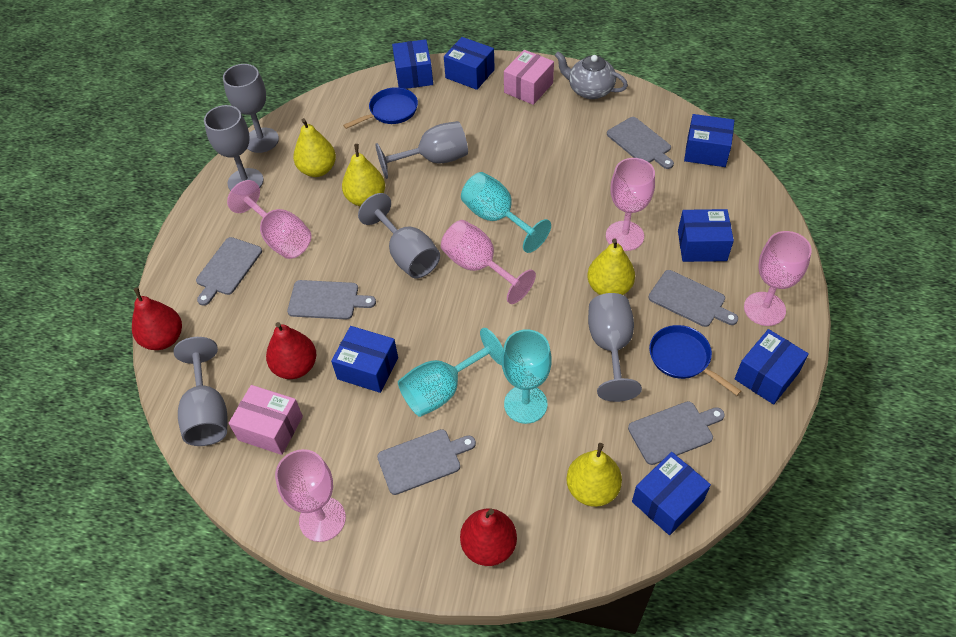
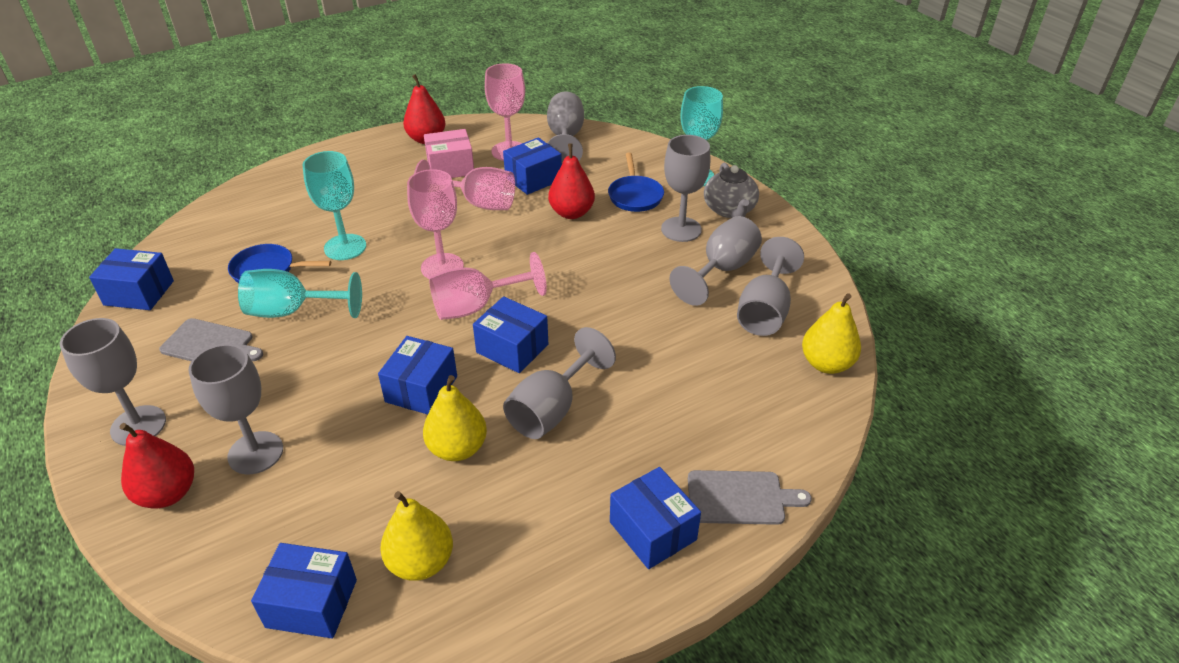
blue box: [331,326,398,393] [392,39,433,89] [444,37,495,90] [632,452,711,535] [678,209,734,262] [684,114,735,167] [735,329,809,405] = 7 -> [89,248,174,310] [251,543,357,638] [378,336,457,414] [473,296,548,373] [503,137,562,195] [610,467,701,569] = 6
grey cutting board: [196,237,262,306] [287,280,376,320] [377,429,476,495] [607,117,674,169] [628,401,725,465] [648,270,738,327] = 6 -> [159,318,263,361] [688,470,812,525] = 2
grey goblet: [173,337,228,446] [204,105,264,191] [223,64,279,153] [358,193,440,278] [376,121,468,179] [588,293,642,402] = 6 -> [60,318,166,446] [188,344,283,474] [503,327,616,439] [547,92,584,163] [661,135,710,242] [669,216,762,306] [737,237,804,336] = 7
pink box: [229,385,303,455] [504,50,554,105] = 2 -> [424,129,474,178] = 1
pink goblet: [227,180,311,259] [275,449,346,542] [441,220,536,304] [606,158,655,251] [744,231,812,326] = 5 -> [407,169,464,279] [414,160,515,210] [429,252,547,320] [485,63,525,161] = 4
yellow pear: [293,118,336,177] [342,144,385,206] [566,443,622,507] [587,239,635,295] = 4 -> [380,491,453,581] [423,375,487,461] [802,293,861,374] = 3

